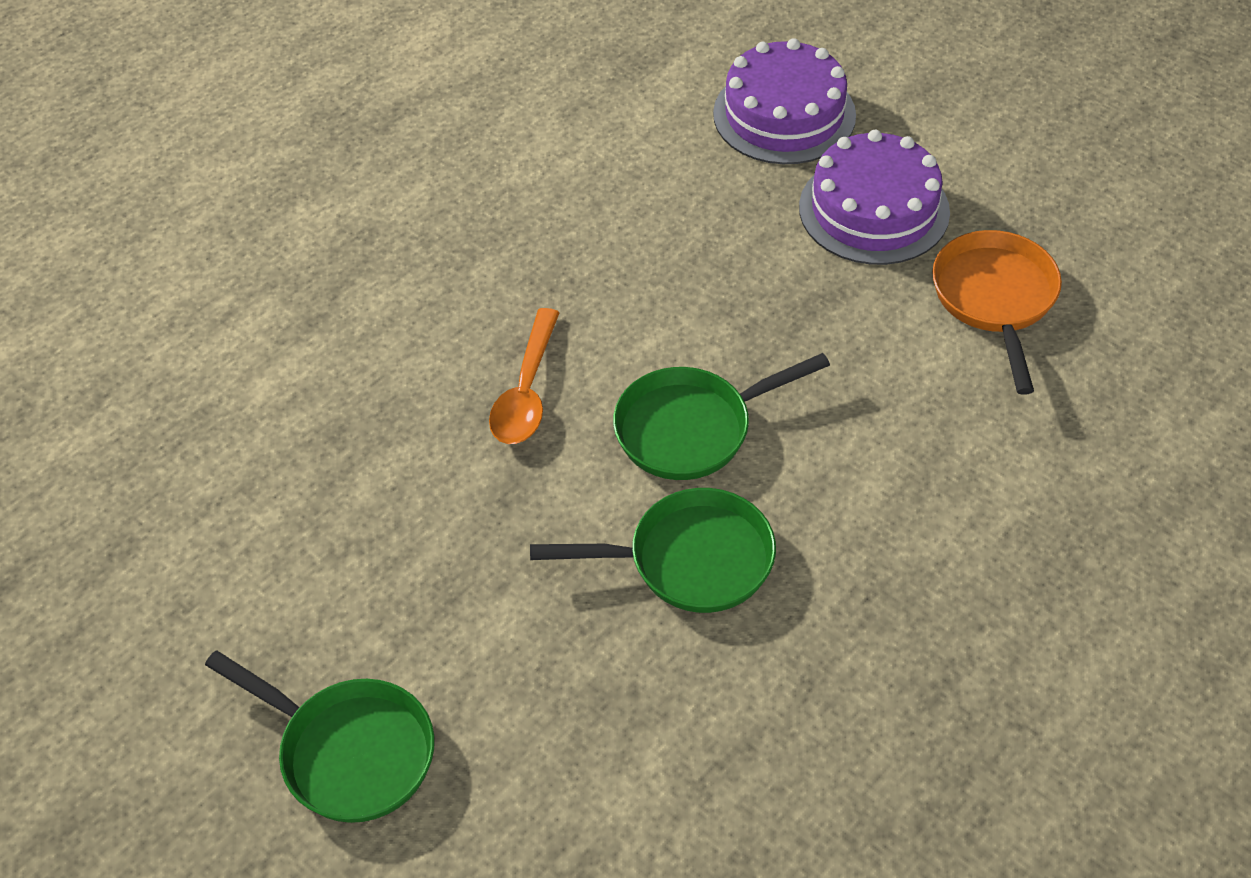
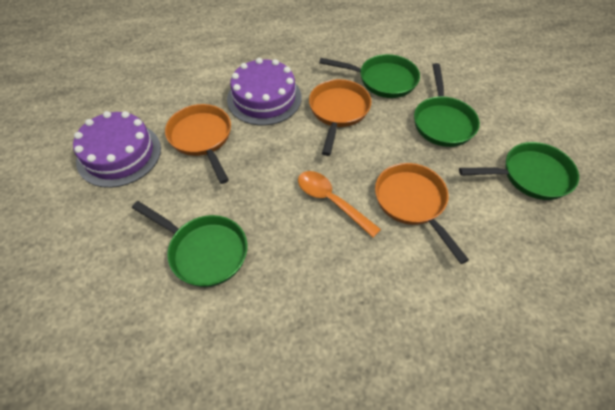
green pan: [205,651,435,823] [530,488,776,613] [613,353,830,480] = 3 -> [132,201,247,287] [319,54,420,98] [414,63,480,147] [459,142,579,200] = 4
orange pan: [932,230,1062,395] = 1 -> [165,104,231,184] [309,79,371,156] [375,163,469,264] = 3

